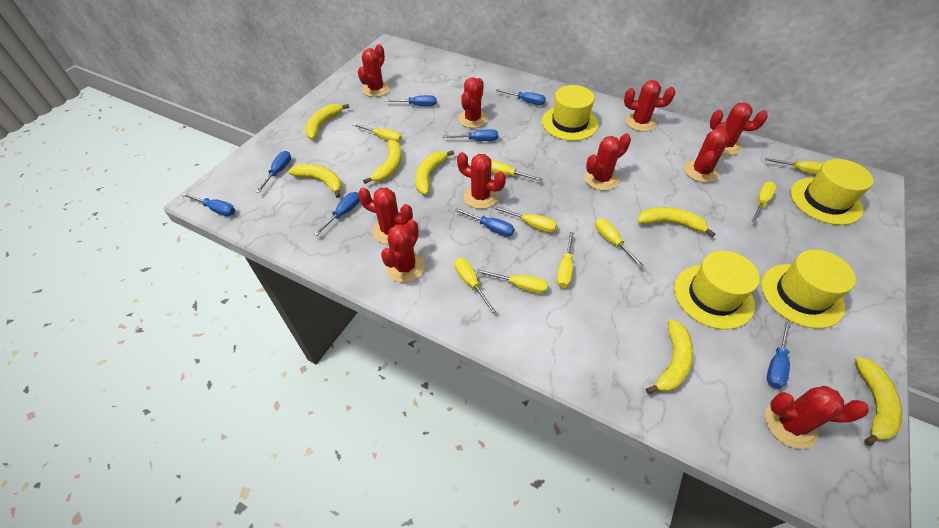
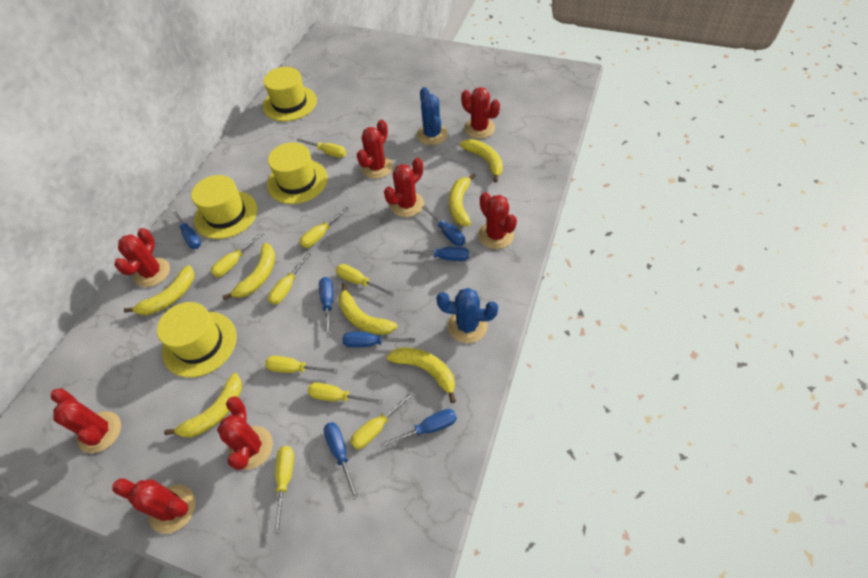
blue cactus: none = 0 -> [417,87,448,145] [437,288,498,343] = 2
blue screwdriver: [182,193,235,216] [256,151,291,193] [314,192,360,236] [385,95,437,106] [442,129,498,141] [454,208,514,237] [496,89,546,105] [767,321,791,389] = 8 -> [172,208,201,249] [319,277,333,337] [324,422,359,500] [342,332,415,347] [380,409,457,448] [403,247,469,261] [422,206,465,246] = 7
red cactus: [358,44,390,97] [358,188,413,244] [381,220,425,283] [457,152,506,209] [458,77,488,128] [584,133,631,191] [624,80,675,132] [685,122,729,183] [710,103,768,155] [765,386,869,449] = 10 -> [51,388,121,453] [112,478,196,534] [114,228,170,287] [217,396,273,470] [357,120,393,179] [384,158,424,217] [461,87,500,139] [478,192,517,249] = 8

